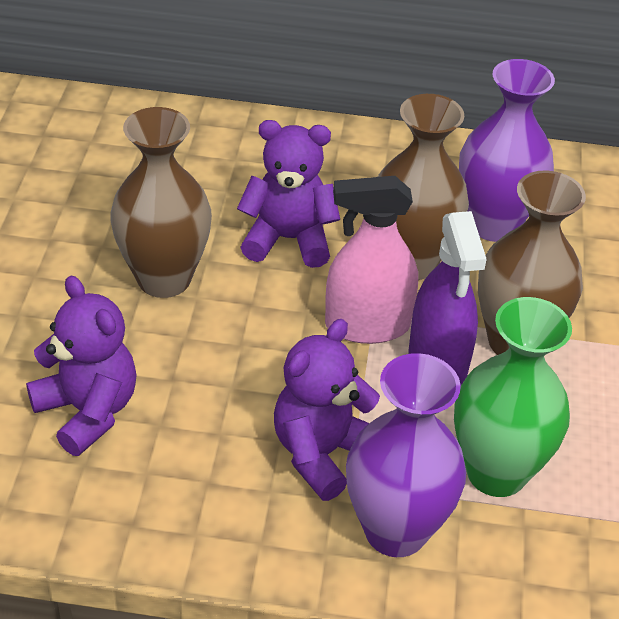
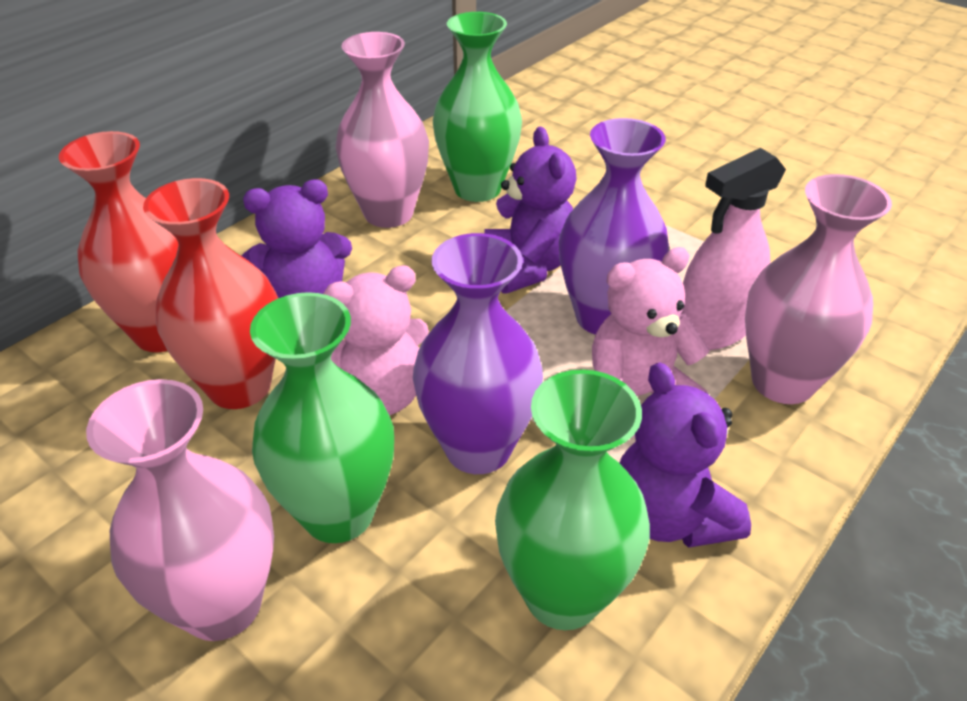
brown vase: [110,107,212,298] [378,94,469,280] [478,170,586,355] = 3 -> none = 0
green vase: [454,297,572,497] = 1 -> [250,292,394,543] [433,12,522,202] [495,369,650,630] = 3
pink teddy bear: none = 0 -> [323,265,429,415] [592,247,709,438] = 2
pink vase: none = 0 -> [86,379,274,641] [335,32,429,228] [745,174,892,404] = 3
purple spray bottle: [409,211,487,385] = 1 -> none = 0
red vase: none = 0 -> [59,131,178,352] [143,178,278,409] = 2

